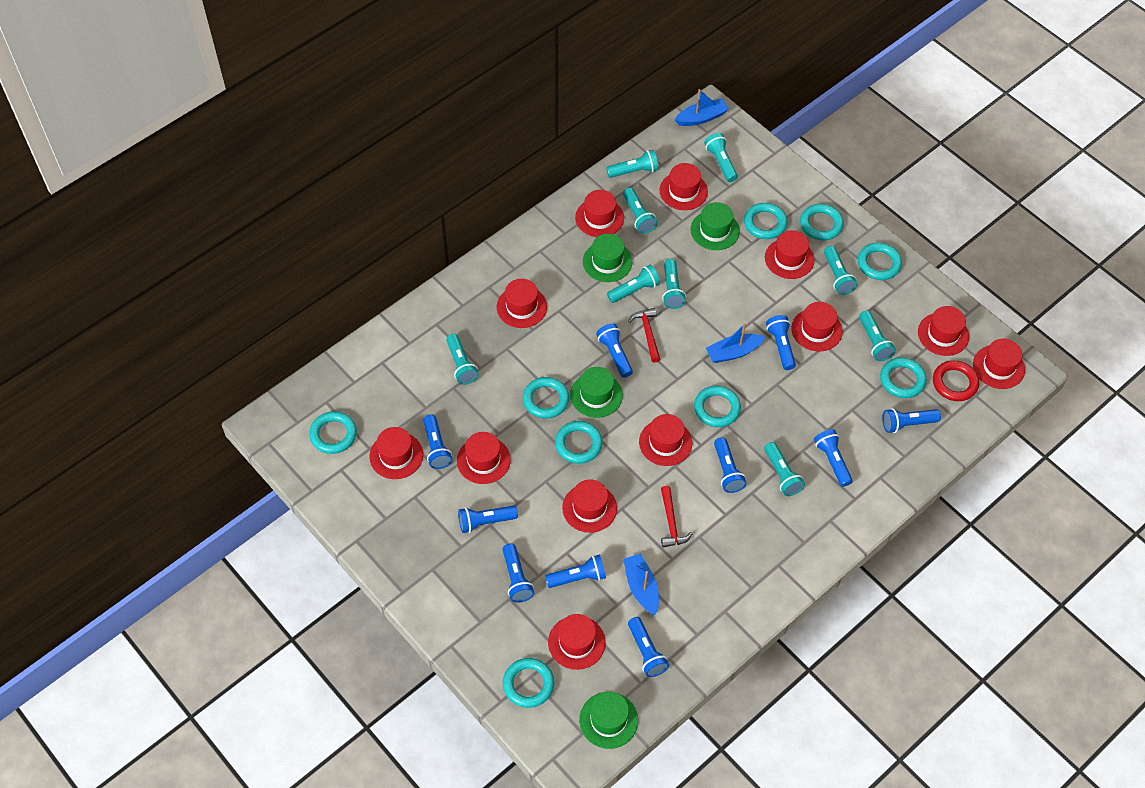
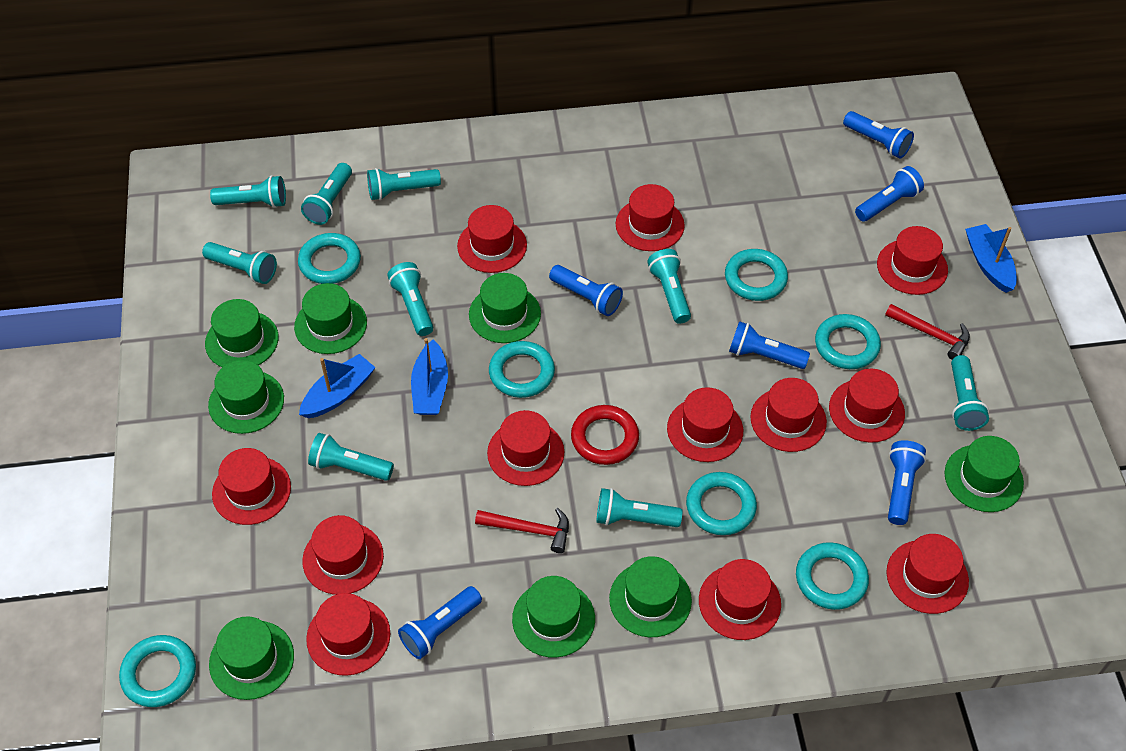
blue flashlight: [423,415,452,469] [458,506,518,533] [503,544,534,603] [545,554,606,588] [596,323,633,378] [628,617,669,677] [714,437,747,493] [766,315,796,370] [814,429,853,487] [882,408,941,433] = 10 -> [398,586,482,659] [549,265,623,316] [729,321,810,369] [843,111,914,158] [855,166,924,222] [888,440,926,525] = 6
green hat: [570,367,623,418] [579,692,638,749] [583,234,632,282] [690,202,740,250] = 4 -> [205,299,279,367] [208,360,284,434] [209,616,294,700] [294,283,367,354] [469,273,541,343] [512,576,595,657] [609,556,692,637] [945,436,1024,512] = 8
turquoise ring: [309,411,357,454] [503,658,555,708] [523,377,569,419] [555,421,603,464] [694,385,741,427] [744,203,788,239] [800,204,844,240] [858,242,902,280] [880,357,927,398] = 9 -> [119,635,196,707] [298,233,361,284] [489,341,555,398] [686,472,757,535] [725,249,788,301] [796,542,869,610] [815,314,881,369] = 7

